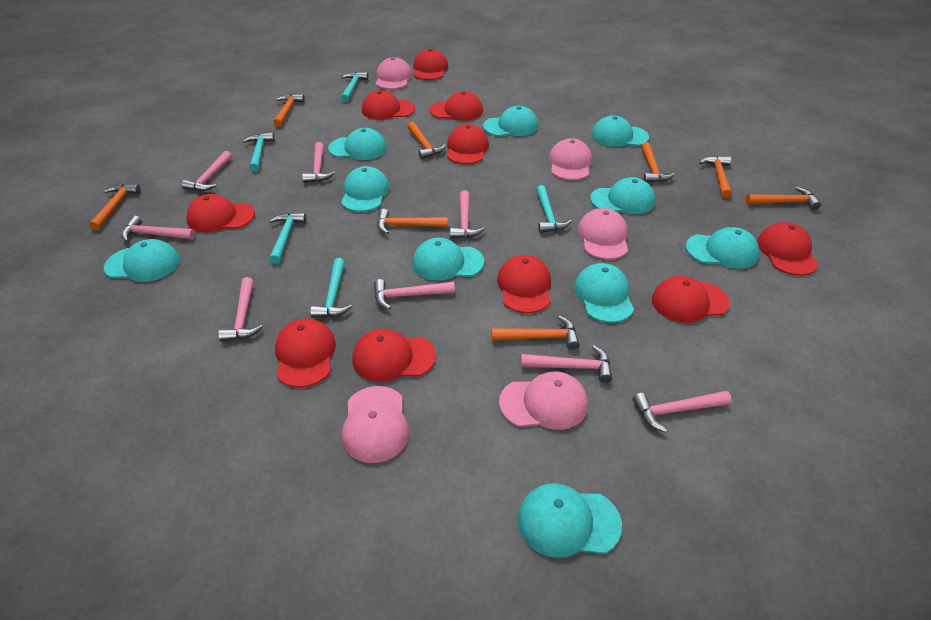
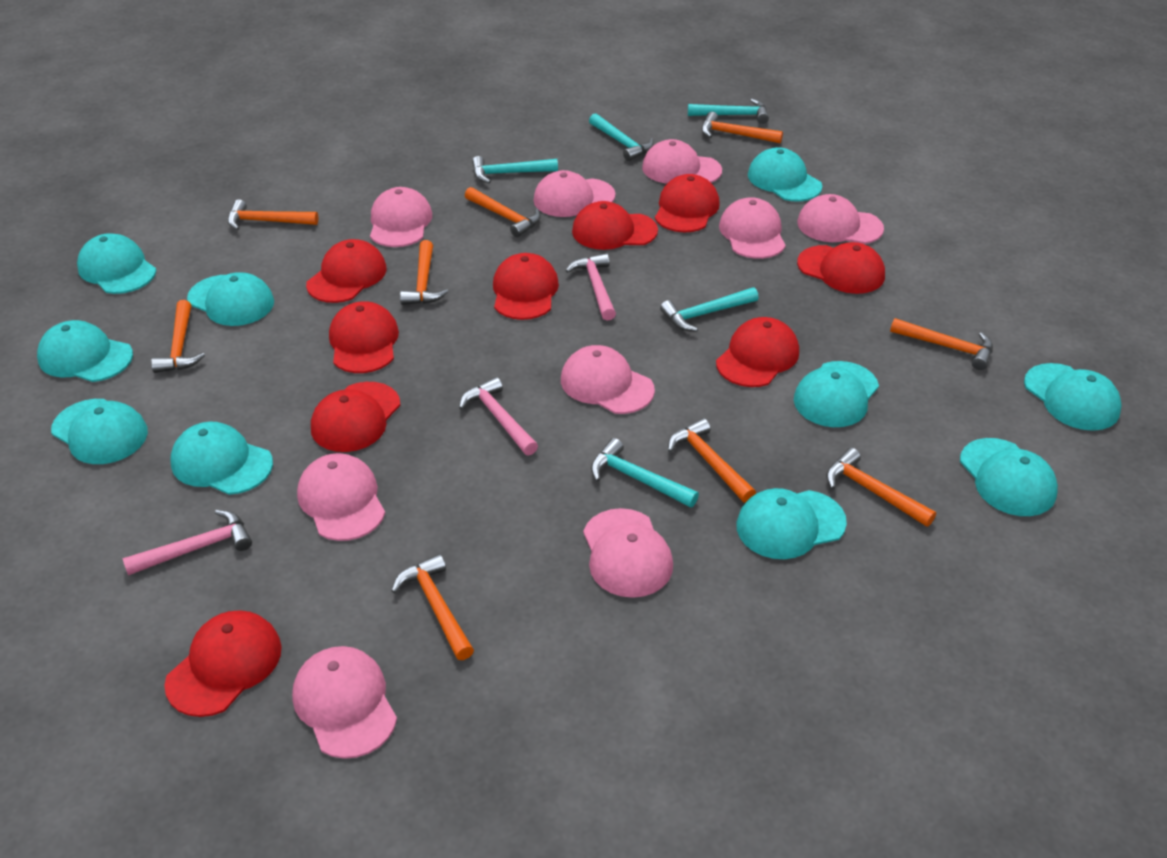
orange hammer: [89,184,141,230] [273,94,305,127] [377,209,448,234] [407,122,446,159] [491,316,579,350] [641,142,675,183] [699,156,732,198] [746,187,821,210] = 8 -> [151,300,205,373] [228,199,319,230] [392,554,474,660] [400,240,448,305] [465,187,541,237] [668,418,756,503] [702,112,783,143] [826,448,936,527] [890,318,993,370] = 9
pink cap: [342,386,409,463] [376,57,412,89] [499,371,588,430] [549,138,592,180] [577,208,628,260] = 5 -> [292,646,397,759] [297,453,385,541] [370,187,432,247] [534,170,616,217] [561,345,655,414] [583,508,673,598] [642,139,722,184] [719,197,786,259] [797,194,884,244] = 9
pink hammer: [121,216,195,242] [181,151,232,191] [218,277,263,342] [302,142,335,183] [374,279,455,310] [450,191,485,238] [521,345,612,383] [633,391,732,433] = 8 -> [122,510,252,575] [459,377,538,456] [565,253,616,321] = 3
red cap: [186,194,255,232] [275,319,336,387] [352,329,436,382] [362,90,415,120] [413,49,448,80] [429,91,483,121] [447,124,489,164] [497,255,551,313] [652,276,730,323] [757,222,818,276] = 10 -> [164,610,282,717] [306,239,387,303] [311,382,400,452] [329,301,399,373] [493,253,559,320] [572,201,658,250] [655,174,720,232] [716,317,799,387] [797,242,885,294] = 9

